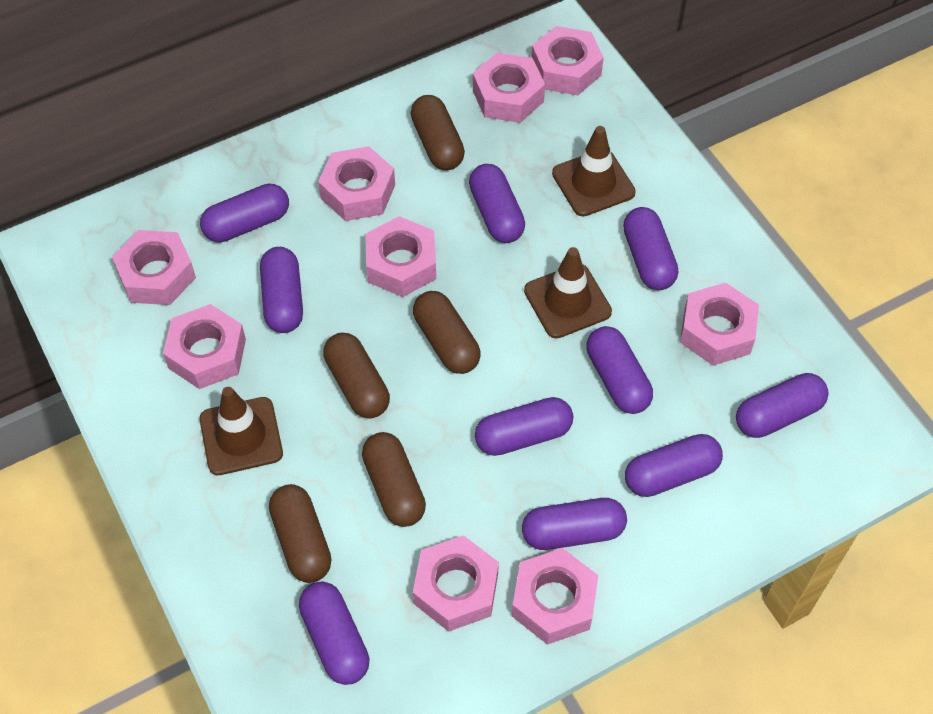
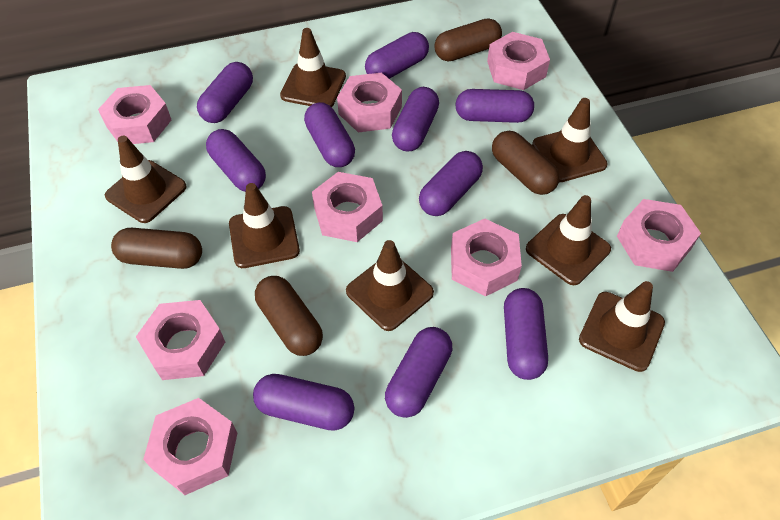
brown capsule: [269,484,332,583] [323,333,390,419] [362,432,426,527] [411,95,465,170] [413,291,481,374] = 5 -> [111,228,202,269] [255,276,323,356] [435,18,502,62] [492,131,560,195] = 4
brown traffic cone: [200,387,283,475] [524,247,612,339] [552,126,636,216] = 3 -> [105,136,187,223] [229,183,300,268] [280,28,346,107] [346,240,434,331] [526,195,611,285] [532,98,608,182] [579,281,665,372] = 7
pink nut: [112,230,196,305] [163,304,246,389] [318,146,395,221] [365,216,436,297] [413,535,499,632] [473,53,545,123] [512,548,598,645] [532,26,604,95] [680,283,759,365] = 9 -> [98,85,171,144] [136,300,225,380] [143,398,237,495] [312,172,383,242] [337,73,402,132] [451,219,522,296] [487,32,550,90] [617,199,701,272] = 8

